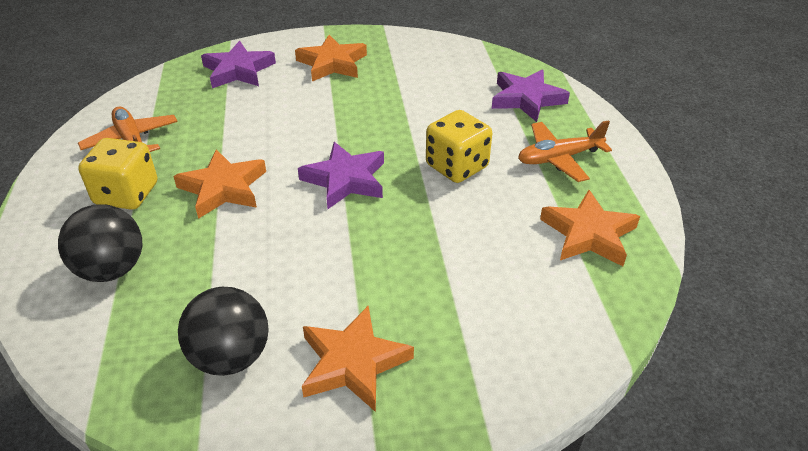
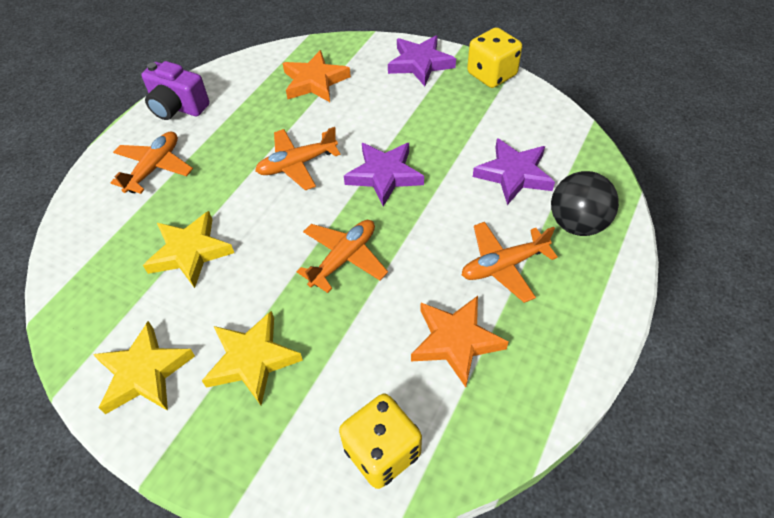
black ball: [58,204,142,282] [178,287,269,376] = 2 -> [551,171,619,236] = 1
orange plane: [78,107,178,152] [518,120,612,182] = 2 -> [110,131,193,194] [255,127,341,190] [297,220,388,293] [462,222,558,303] = 4
orange star: [173,149,266,219] [295,35,367,82] [302,306,414,412] [540,190,640,266] = 4 -> [283,50,351,102] [411,296,509,387] = 2
purple camera: none = 0 -> [141,61,210,120] = 1
yellow star: none = 0 -> [93,321,195,414] [143,211,234,288] [202,311,303,405] = 3

